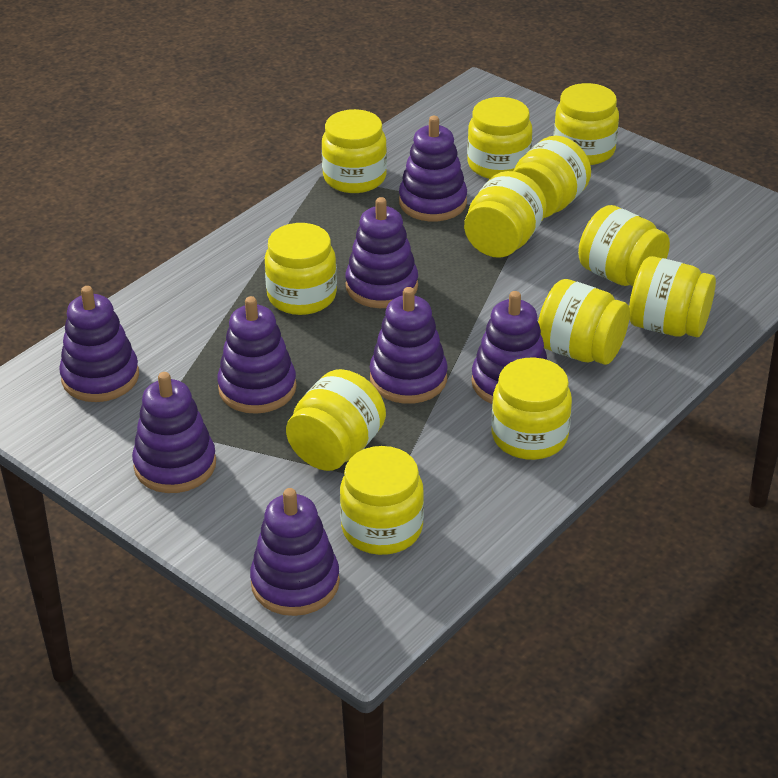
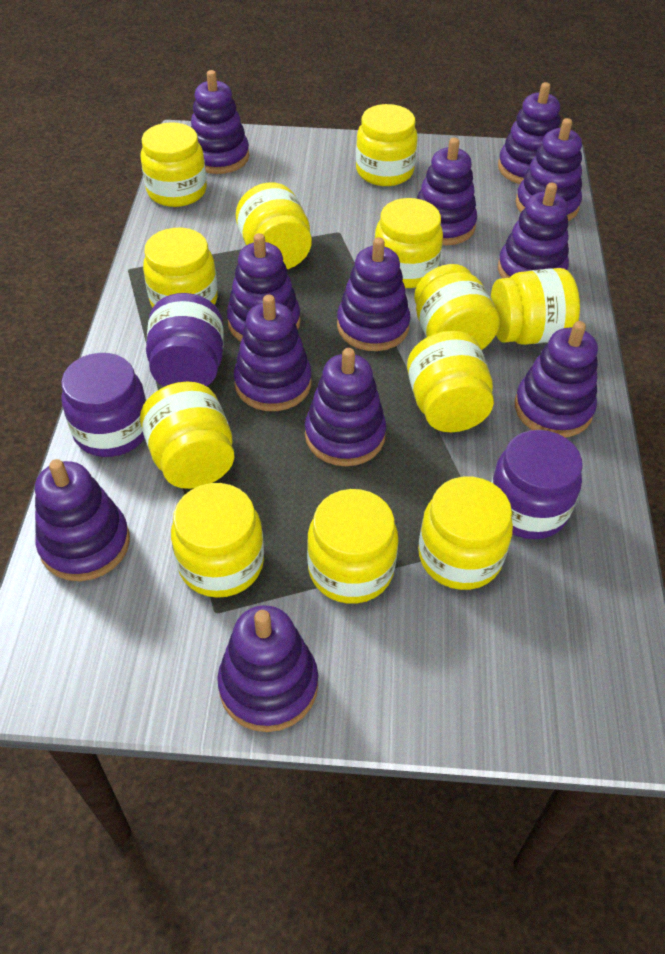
purple jar: none = 0 -> [61,353,146,457] [146,293,224,387] [492,430,582,539] = 3
purple stacking toy: [59,286,139,402] [132,372,216,493] [217,296,297,414] [250,488,340,616] [345,197,418,308] [370,287,448,404] [399,116,467,222] [471,291,547,404] = 8 -> [35,459,130,581] [191,70,249,174] [217,605,318,732] [227,233,300,341] [234,295,312,411] [305,348,386,466] [337,237,410,351] [416,138,477,245] [498,82,560,184] [498,183,569,278] [515,118,582,221] [515,321,598,437] = 12

